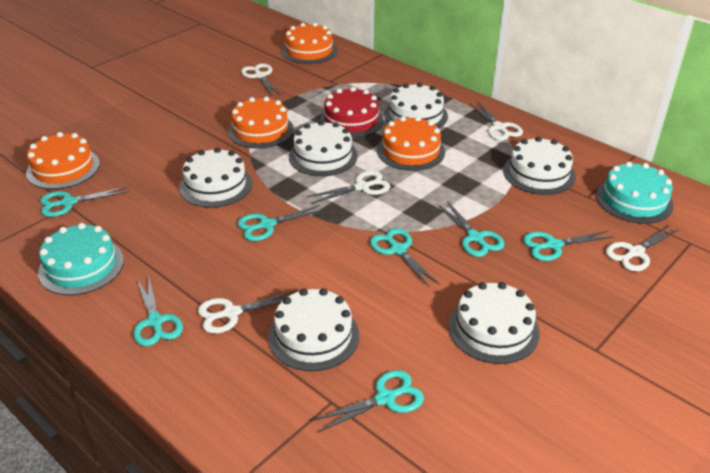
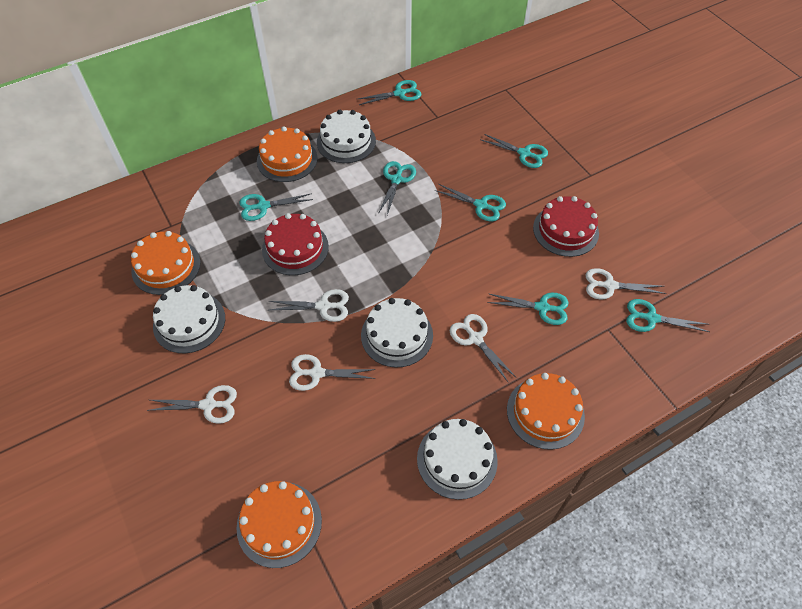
red cake: [319,87,384,138] = 1 -> [262,213,329,275] [533,196,599,257] = 2
turquoise cake: [38,223,124,295] [596,162,674,224] = 2 -> none = 0
white cake: [179,148,252,208] [268,288,359,371] [289,121,358,176] [384,83,448,128] [448,282,540,364] [503,137,576,195] = 6 -> [153,285,225,353] [317,110,376,163] [361,298,433,368] [417,419,498,500] = 4

